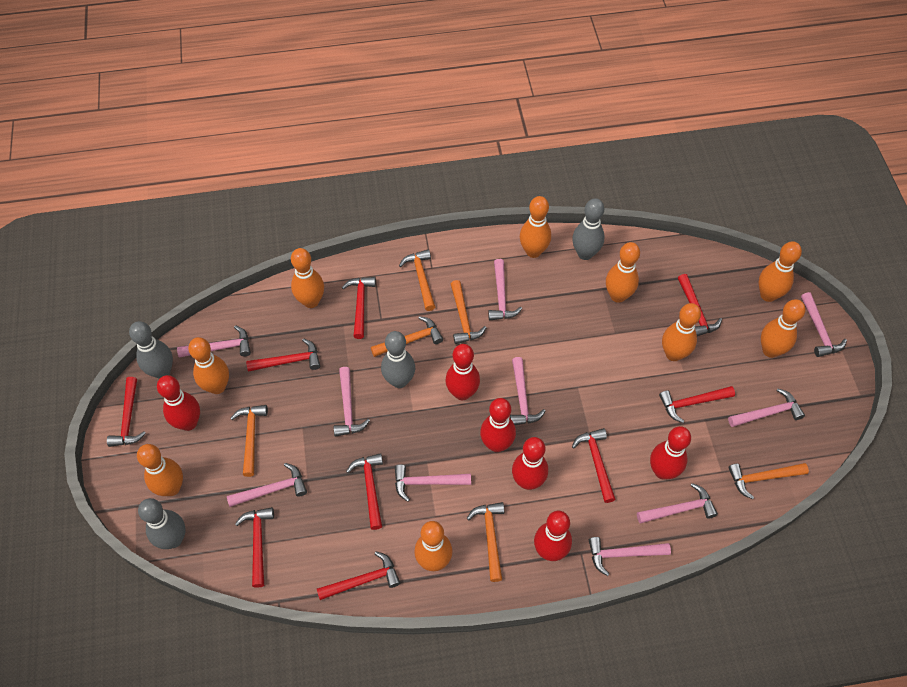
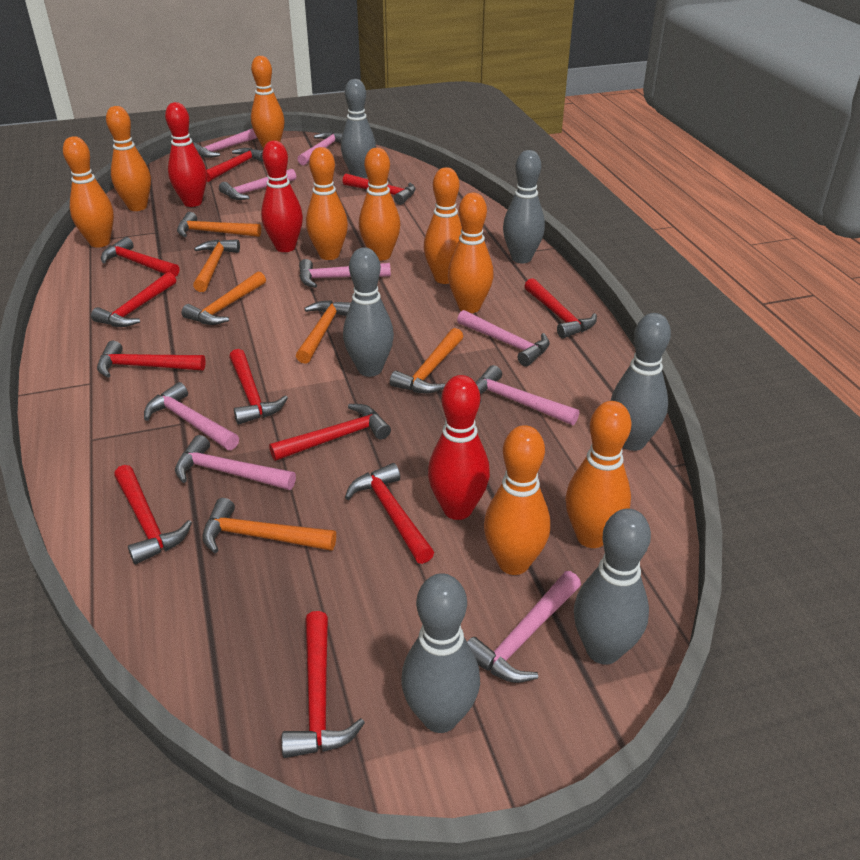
grey bowling pin: [129,321,173,379] [138,498,186,549] [381,331,415,388] [572,198,605,260] = 4 -> [341,79,376,178] [343,248,394,377] [401,573,480,733] [503,150,545,263] [574,509,651,664] [611,313,671,451] = 6
pink hammer: [177,325,251,358] [227,463,307,507] [334,367,370,437] [395,465,471,502] [488,259,522,320] [510,357,546,425] [589,537,671,576] [637,483,718,523] [728,389,805,427] [801,292,847,357] = 10 -> [144,382,239,450] [175,435,296,490] [193,128,257,158] [219,169,296,200] [297,132,343,165] [299,259,391,288] [457,310,550,367] [467,571,581,683] [476,365,579,425] = 9
red bowling pin: [157,375,200,431] [445,344,480,400] [480,398,516,452] [512,437,548,490] [534,511,572,561] [650,426,691,480] = 6 -> [165,102,207,207] [261,141,303,252] [428,375,490,520] = 3
red hammer: [107,377,146,447] [235,507,274,588] [246,338,320,372] [317,551,400,600] [341,277,376,339] [346,453,383,530] [572,428,616,503] [659,386,735,423] [678,274,722,336] = 9 -> [91,272,176,327] [97,341,206,378] [101,237,179,277] [114,465,192,564] [206,148,263,182] [229,349,288,424] [269,404,391,461] [281,611,365,758] [343,173,416,205] [345,463,434,564] [525,278,597,339] = 11

